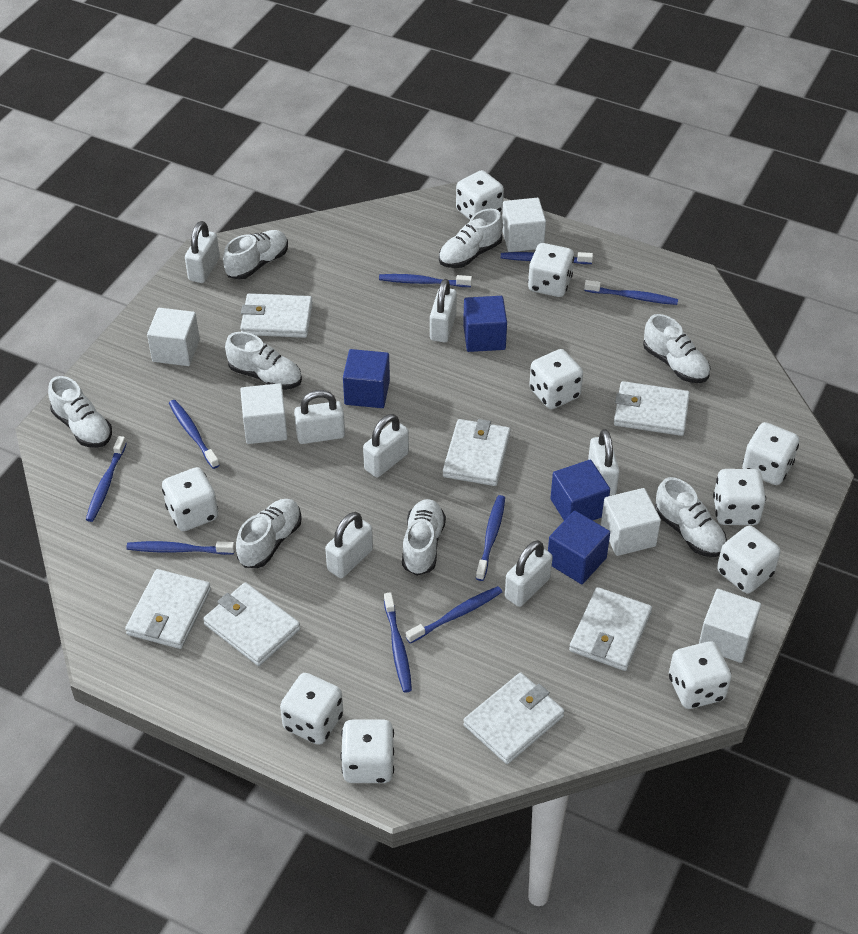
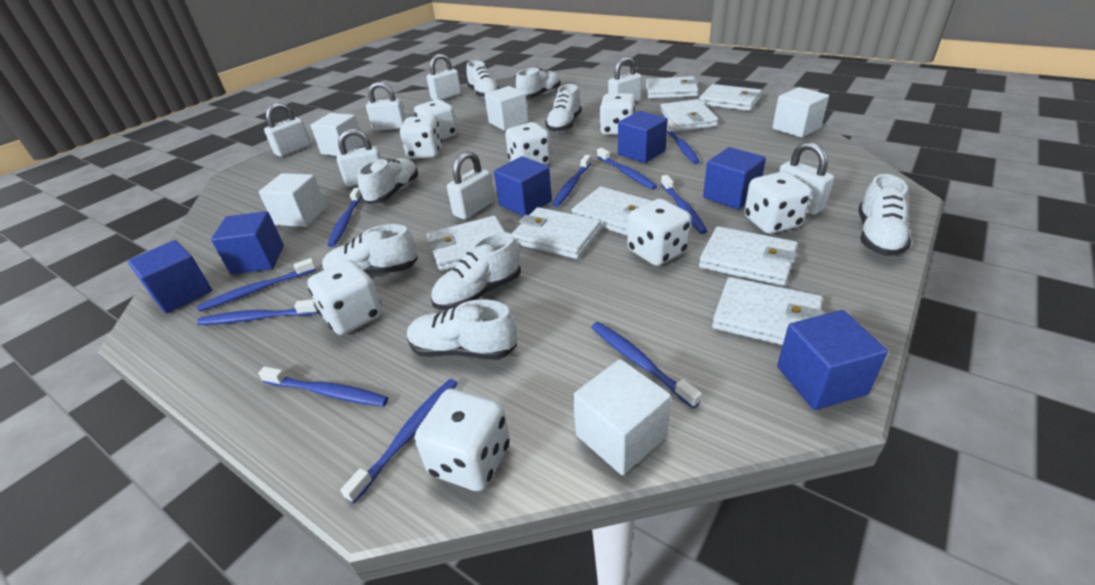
blue cube: [343,349,390,408] [463,296,507,352] [548,510,610,584] [550,460,610,521] = 4 -> [127,240,212,314] [211,211,284,274] [494,156,552,216] [618,111,668,163] [703,147,766,210] [777,310,888,410] = 6
blue toothbrush: [86,436,127,522] [126,541,235,555] [169,400,219,469] [379,274,472,287] [384,592,412,692] [406,586,502,644] [476,495,505,581] [501,252,593,264] [584,280,678,305] = 9 -> [197,258,316,312] [197,299,319,325] [258,367,388,406] [327,188,362,247] [341,379,458,504] [552,155,591,207] [592,322,702,408] [597,148,657,190] [661,175,707,234] [667,121,700,164] = 10
white dice: [162,467,218,531] [280,673,343,745] [340,720,394,783] [456,170,504,220] [528,243,574,297] [529,349,583,409] [669,641,732,709] [713,469,766,525] [717,526,780,594] [742,422,799,485] = 10 -> [307,260,382,335] [400,116,442,159] [414,99,457,140] [415,389,510,491] [505,122,551,165] [600,93,636,135] [627,199,691,266] [744,172,812,234] = 8
white wallet: [125,569,211,649] [203,582,300,666] [240,293,313,338] [443,419,511,486] [463,673,565,764] [569,587,652,671] [614,381,690,436] = 7 -> [427,216,505,271] [511,207,601,259] [571,186,652,236] [646,76,698,99] [660,99,718,131] [699,84,762,111] [699,226,798,286] [712,277,824,345] = 8

